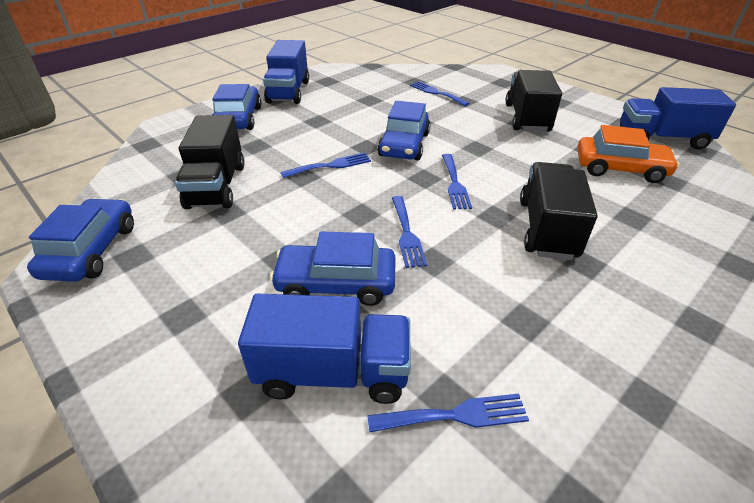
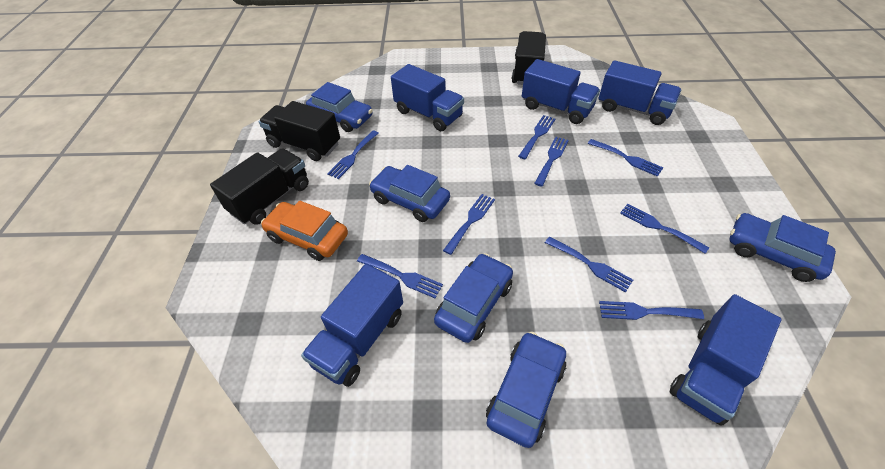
blue car: [27,198,134,282] [212,84,262,130] [270,232,396,306] [377,101,430,160] = 4 -> [306,82,373,132] [369,165,450,222] [434,253,513,343] [486,332,566,448] [729,213,836,282] = 5
blue fork: [280,153,371,178] [367,394,529,433] [392,196,427,268] [410,81,469,106] [442,154,472,209] = 5 -> [327,130,379,179] [357,254,443,298] [443,194,495,255] [518,115,555,159] [534,137,569,187] [545,237,633,293] [588,139,663,177] [599,301,704,320] [620,204,709,254] = 9
blue truck: [238,294,411,404] [263,40,309,104] [620,87,736,150] = 3 -> [301,264,403,387] [391,64,464,131] [522,59,600,124] [599,60,681,125] [670,294,781,426] = 5

